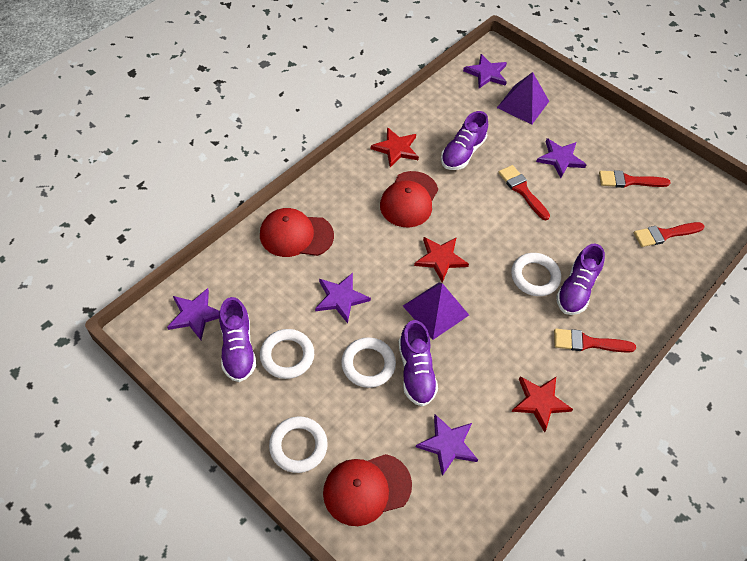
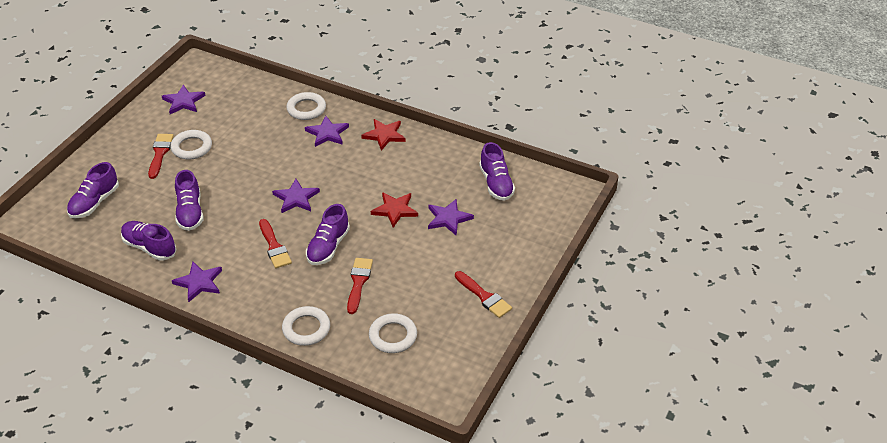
purple pyramid: [403,282,469,340] [497,72,549,125] = 2 -> none = 0
purple shoe: [219,297,256,382] [398,320,438,406] [441,111,488,170] [556,243,605,315] = 4 -> [67,162,119,218] [121,221,177,261] [175,170,203,231] [306,204,350,265] [479,142,515,201] = 5
red cap: [260,208,334,257] [323,454,412,526] [380,171,438,227] = 3 -> none = 0
red star: [371,127,419,167] [414,237,469,283] [512,377,573,432] = 3 -> [361,119,406,150] [371,192,418,228] = 2

